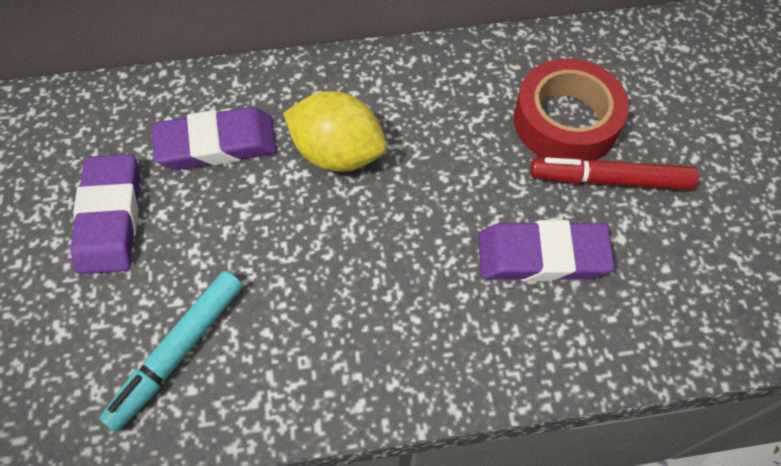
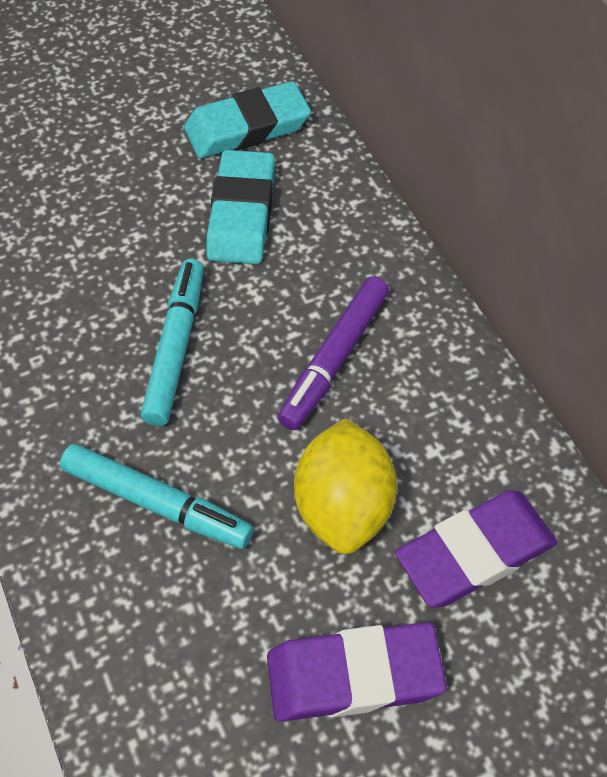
purple eraser: [71,154,140,274] [152,107,277,170] [478,220,615,281] = 3 -> [267,622,447,722] [395,490,557,608] = 2
purple marker: none = 0 -> [278,276,389,430] = 1
red marker: [530,157,699,190] = 1 -> none = 0
red tape: [514,59,629,161] = 1 -> none = 0
turquoise eraser: none = 0 -> [184,81,311,159] [206,150,275,264] = 2
turquoise marker: [99,271,243,432] = 1 -> [60,444,253,549] [140,259,204,426] = 2

